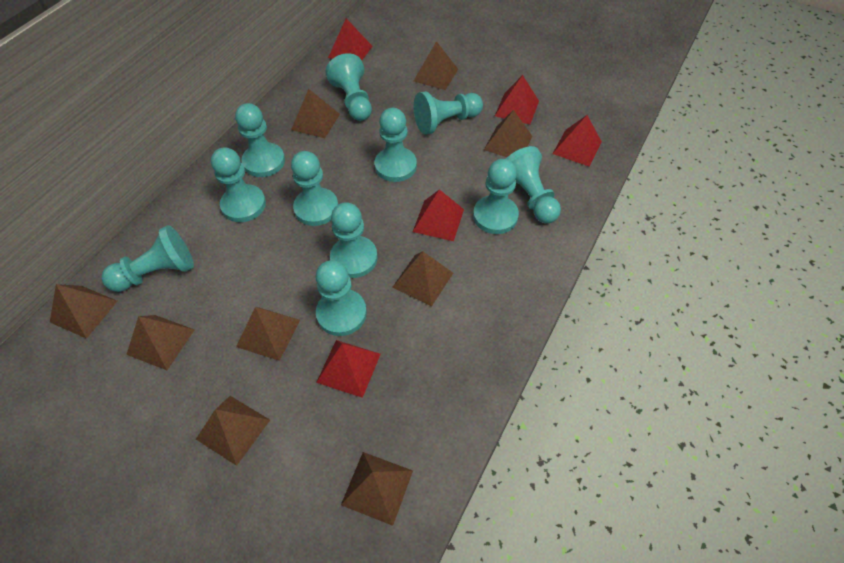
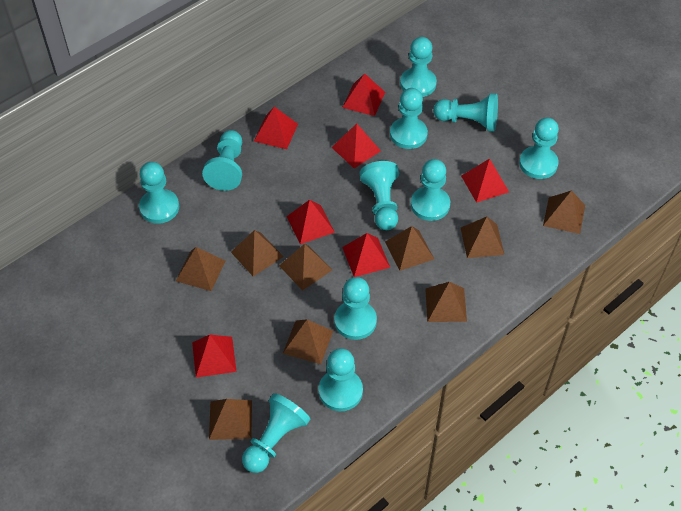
red pyramid: [316,340,381,398] [328,18,373,60] [413,189,464,241] [495,75,539,124] [553,115,602,167] = 5 -> [192,335,237,378] [254,107,298,149] [287,200,335,244] [331,123,381,168] [342,73,385,116] [342,233,390,277] [461,159,509,203] = 7

